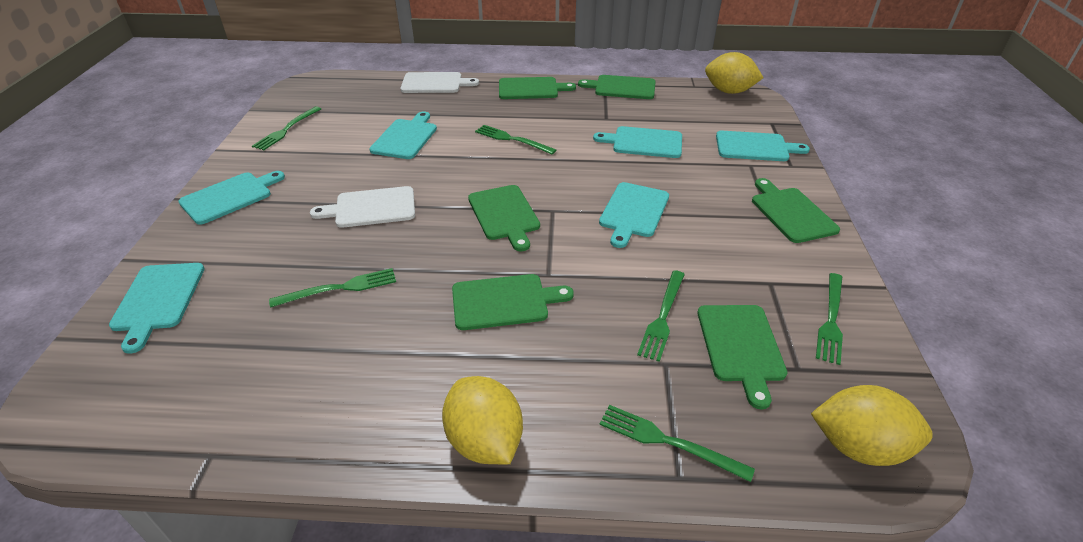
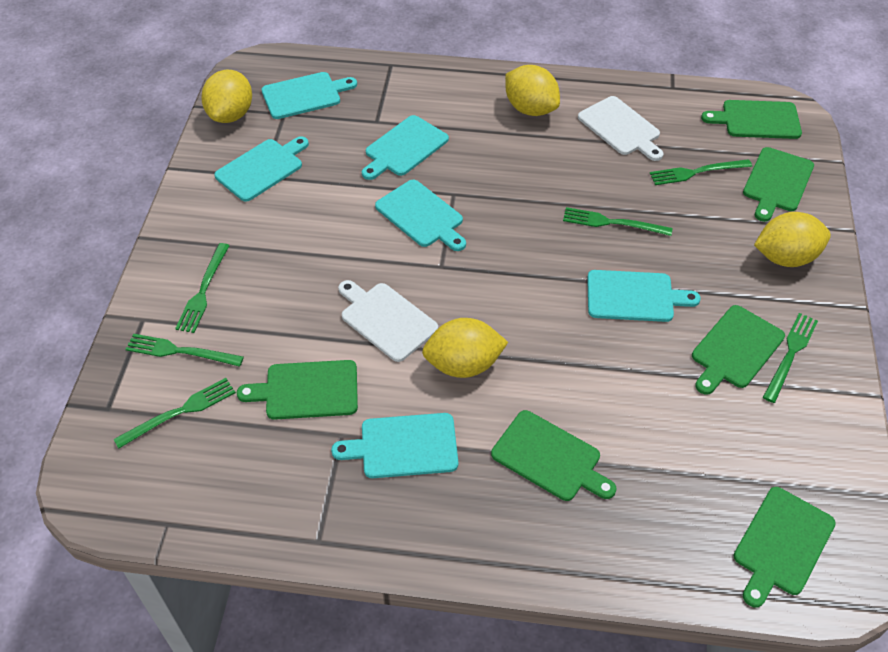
yellow lemon: [442,376,523,465] [705,52,764,94] [811,385,933,466] = 3 -> [201,70,252,123] [422,318,508,378] [505,65,560,116] [754,212,831,267] = 4

